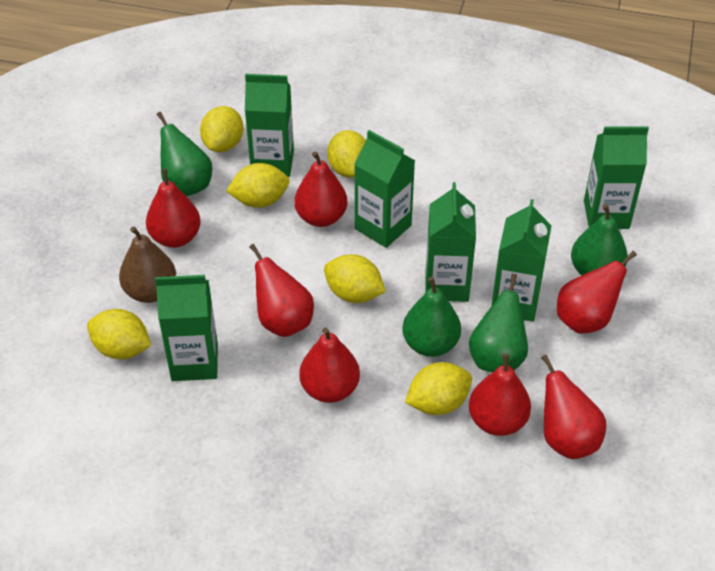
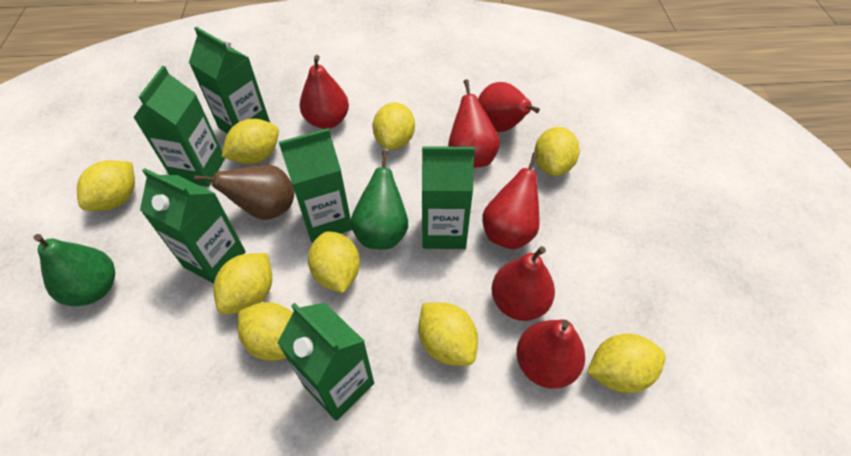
green pear: [157,112,212,196] [403,277,461,357] [469,274,528,372] [571,204,628,276] = 4 -> [34,234,115,306] [351,150,408,250] = 2
red pear: [146,169,201,248] [249,244,314,337] [294,151,347,227] [299,327,360,403] [469,353,531,436] [541,355,606,459] [557,251,637,334] = 7 -> [300,55,349,129] [448,79,500,168] [478,82,540,132] [482,153,540,249] [492,246,555,321] [516,320,585,389] = 6
yellow lemon: [87,309,151,359] [200,106,243,152] [226,163,290,208] [324,254,386,303] [327,130,366,178] [405,362,472,415] = 6 -> [77,160,135,211] [213,253,272,314] [222,119,279,164] [237,302,292,361] [308,231,360,293] [373,102,415,150] [418,302,478,366] [534,127,580,176] [587,333,666,393] = 9

